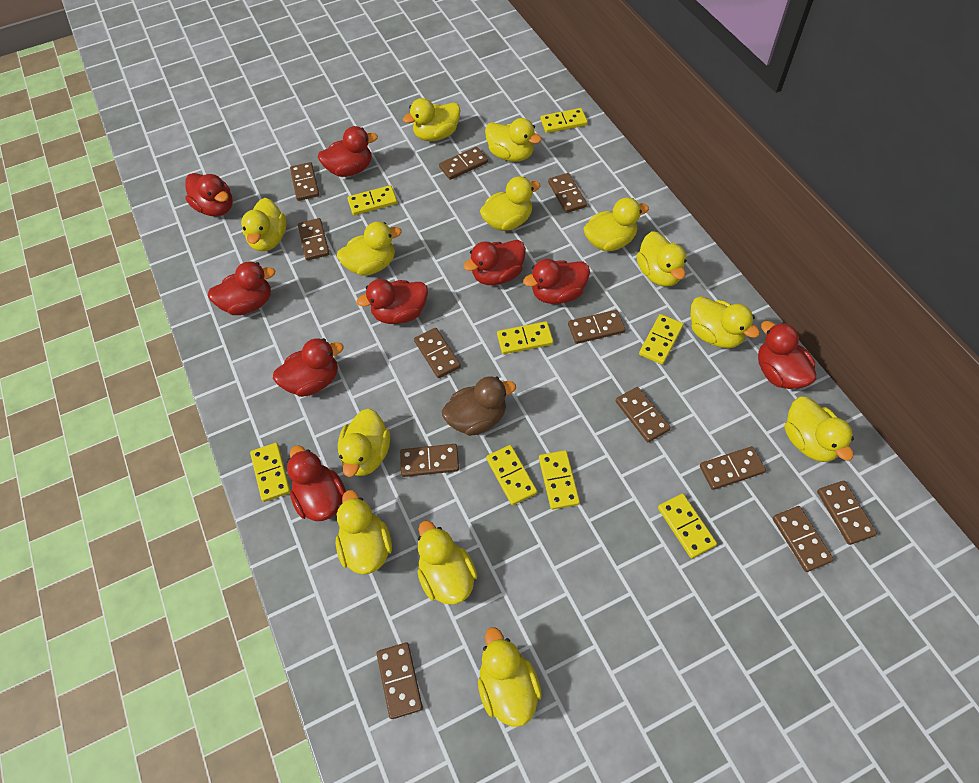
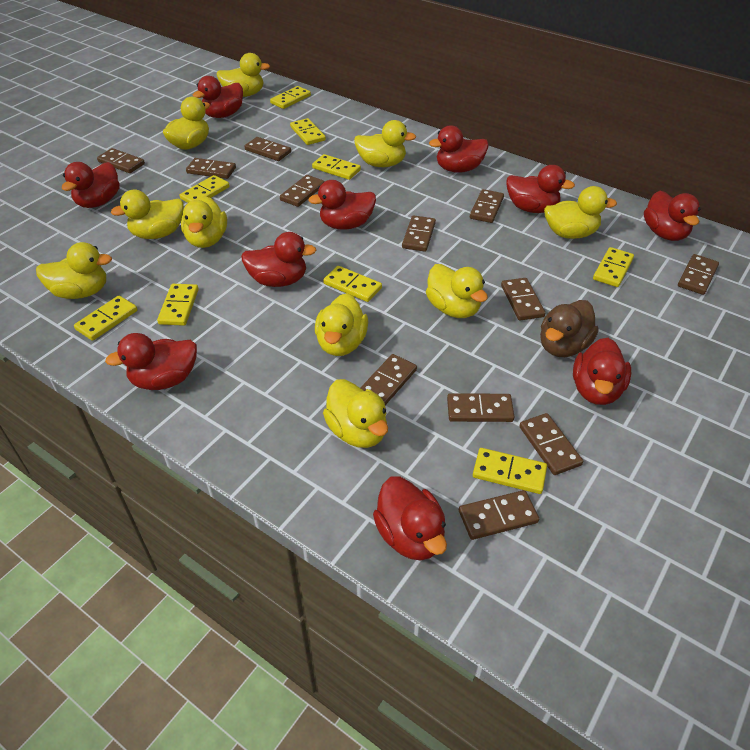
red duck: [185,173,233,217] [207,261,275,315] [273,338,343,397] [287,445,346,521] [317,126,378,177] [357,279,428,324] [463,240,526,285] [523,259,590,304] [758,321,816,389] = 9 -> [62,162,120,208] [105,333,197,390] [192,76,243,118] [241,232,316,287] [308,180,376,229] [373,476,447,561] [429,126,488,173] [506,165,575,213] [573,338,631,405] [644,191,700,241] = 10
yellow domino: [250,443,291,502] [347,185,397,215] [486,445,537,505] [497,321,553,354] [539,450,580,510] [540,108,588,133] [639,314,684,365] [658,493,717,558] = 8 -> [74,296,137,341] [157,284,199,326] [180,175,230,203] [270,86,311,109] [290,118,326,145] [312,154,361,180] [323,266,382,302] [473,448,547,494] [593,247,634,287] = 9
yellow duck: [241,198,287,251] [336,490,392,574] [337,222,402,276] [338,409,390,477] [403,98,460,141] [417,521,477,605] [478,627,542,727] [480,176,540,231] [485,118,542,162] [583,198,649,251] [636,231,687,287] [691,296,760,348] [785,397,854,462] = 13 -> [36,242,112,299] [111,190,184,239] [163,97,210,150] [181,196,227,248] [216,53,270,97] [315,293,368,356] [323,379,388,448] [354,120,416,167] [426,264,488,318] [544,186,617,239] = 10

